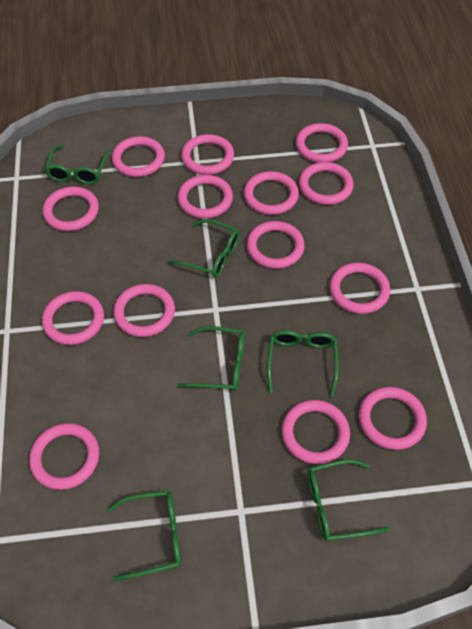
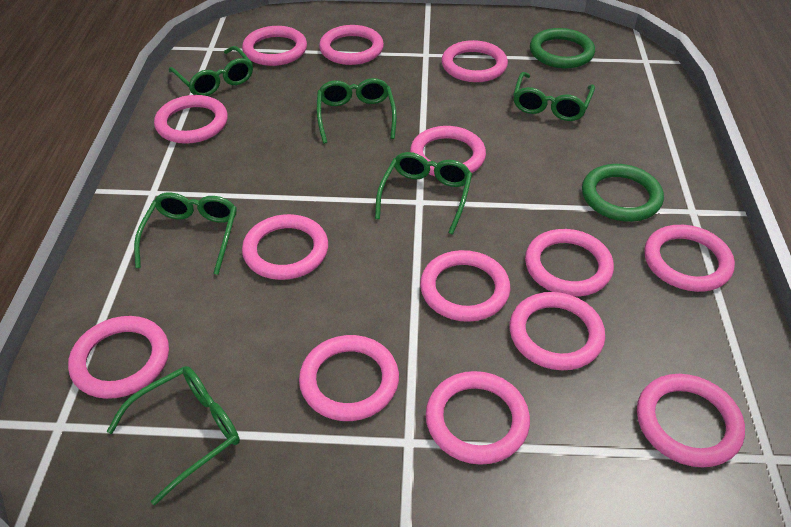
green ring: none = 0 -> [530,28,595,68] [582,164,664,222] = 2

